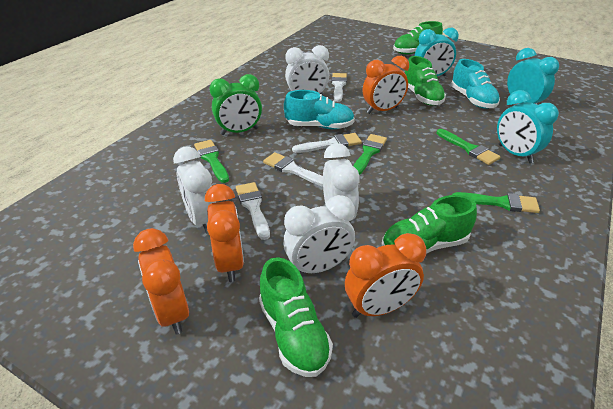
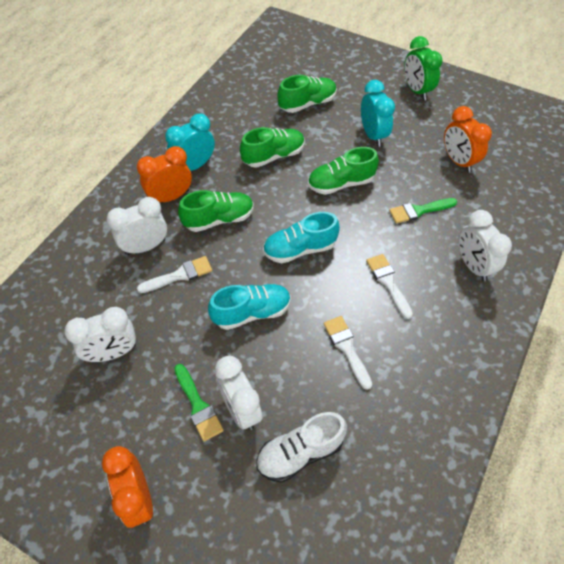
green brush: [194,140,229,183] [353,134,387,175] [436,129,501,165] [452,192,540,213] = 4 -> [174,364,224,441] [389,198,457,223] = 2
orange clock: [133,228,189,335] [205,184,244,282] [345,233,426,318] [363,56,409,114] = 4 -> [102,446,153,528] [137,146,192,202] [444,106,492,173] = 3
turquoise clock: [415,28,459,76] [497,90,559,163] [507,48,559,105] = 3 -> [165,113,215,171] [361,80,395,147] = 2
white brush: [236,182,270,240] [263,152,323,187] [292,133,362,153] [331,73,347,102] = 4 -> [137,256,212,293] [324,316,372,390] [366,254,413,319] = 3
white shoe: none = 0 -> [256,412,347,483] = 1

